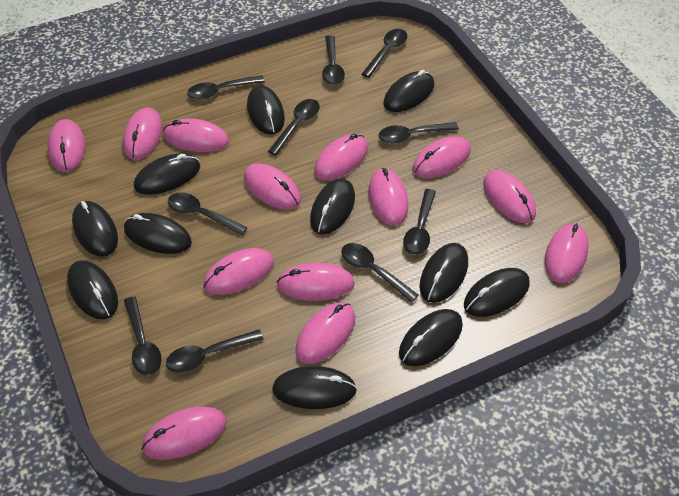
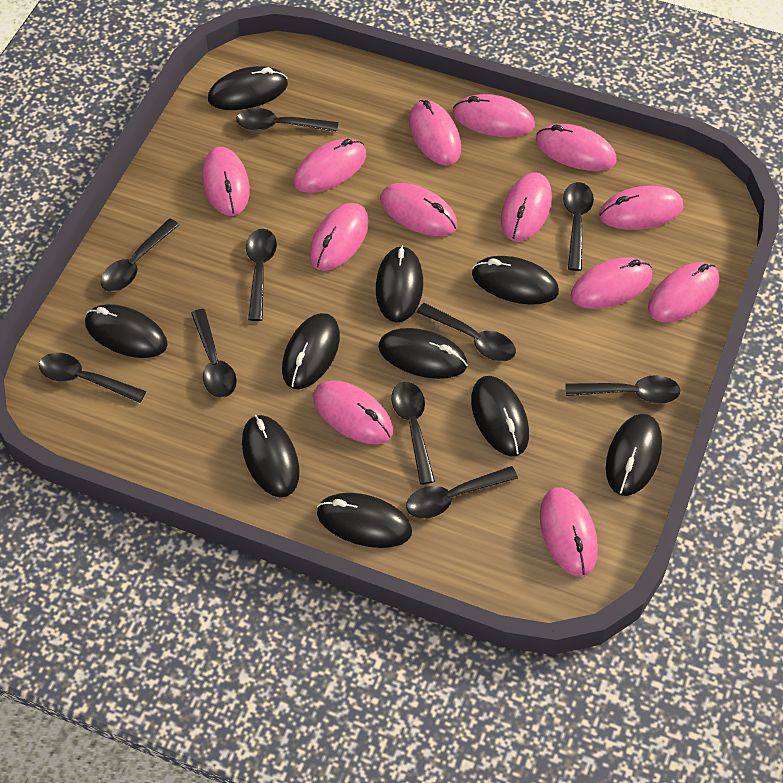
black mouse: [67,260,118,319] [72,201,118,257] [124,213,192,254] [134,154,200,195] [247,85,285,135] [272,366,357,409] [310,178,355,235] [383,70,435,112] [399,309,463,366] [420,243,468,303] [464,268,530,317] = 11 -> [85,304,168,358] [208,66,288,110] [242,415,300,497] [282,313,340,389] [317,493,412,548] [376,245,423,323] [378,328,468,379] [471,376,529,456] [472,256,559,305] [606,414,662,496] = 10

